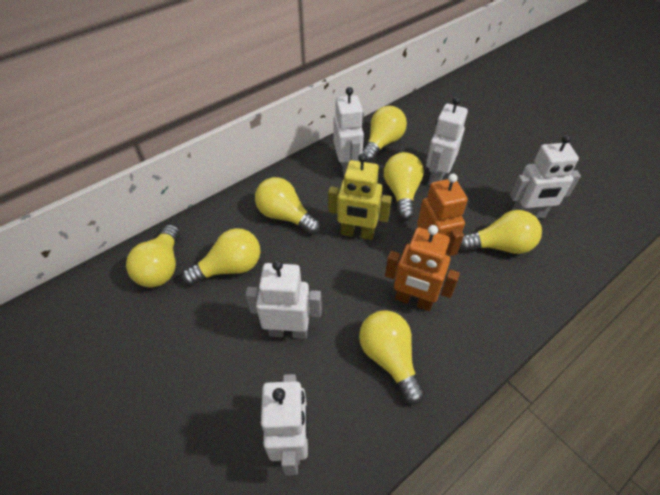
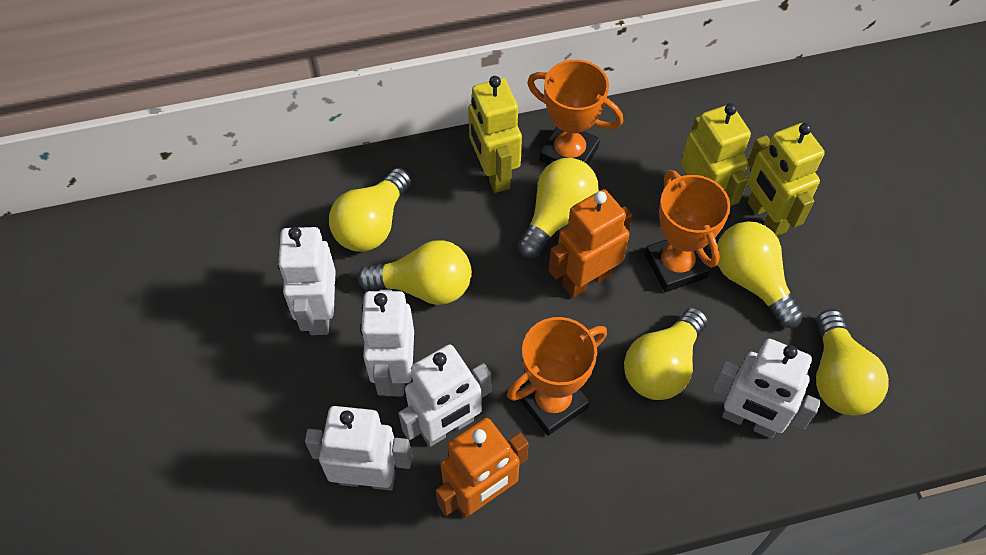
orange trophy: none = 0 -> [507,317,607,436] [527,60,623,165] [645,170,731,292] = 3
yellow light bulb: [126,224,180,287] [182,228,260,286] [255,177,321,235] [359,310,425,405] [363,106,407,162] [384,152,424,221] [460,210,542,254] = 7 -> [329,168,411,252] [357,240,472,305] [518,158,599,259] [624,307,708,400] [717,221,804,328] [816,309,889,416] = 6
yellow robot: [328,153,392,240] = 1 -> [468,76,522,193] [681,103,751,206] [747,123,825,236] = 3

